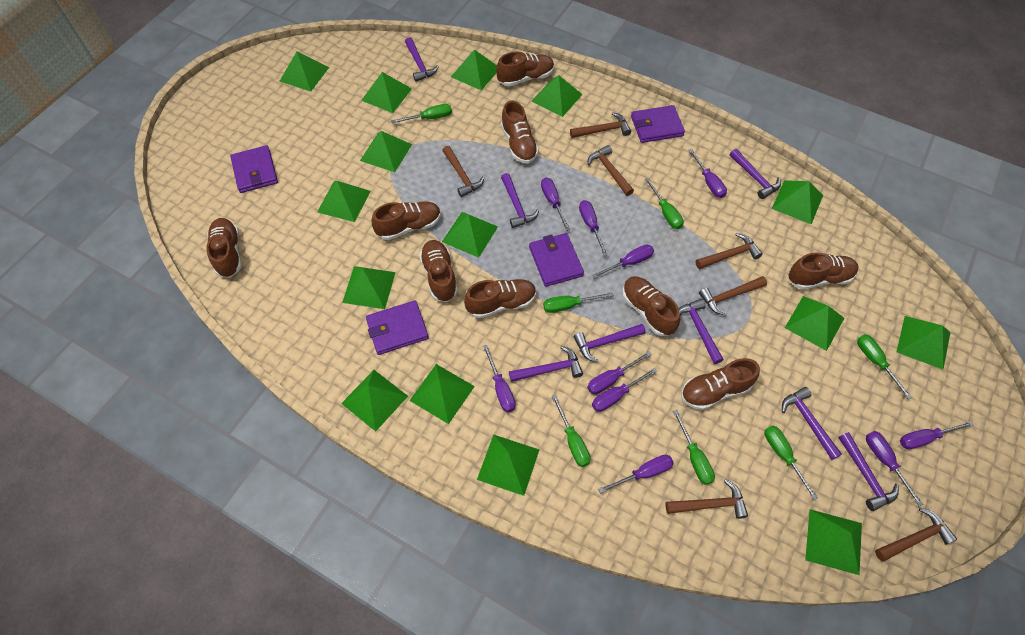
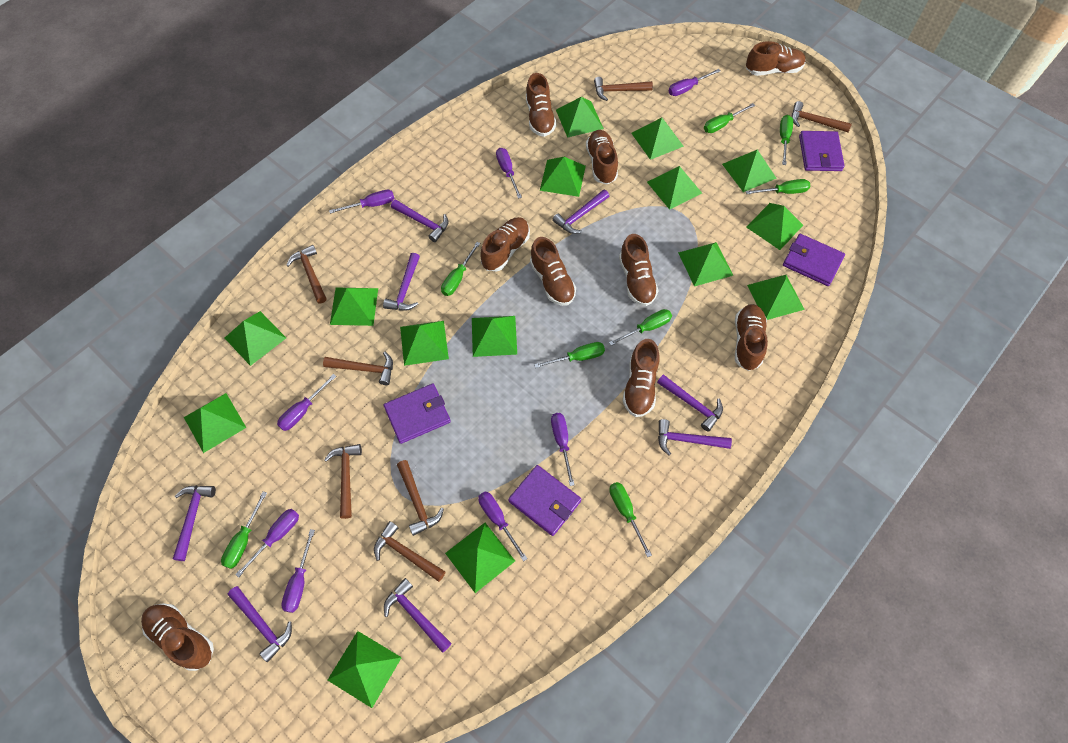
green screwdriver: [391,104,452,124] [543,292,614,313] [552,395,590,467] [645,178,684,229] [673,410,715,485] [765,426,818,500] [857,334,912,399] = 7 -> [221,491,267,569] [441,242,480,296] [534,342,605,368] [609,309,672,346] [609,482,652,557] [704,103,755,133] [746,179,810,194] [780,115,793,165] = 8
purple screwdriver: [483,345,516,412] [541,178,570,231] [579,200,608,256] [587,351,652,394] [592,244,654,278] [592,368,657,412] [598,455,674,494] [688,149,727,198] [866,431,923,506] [900,421,974,449] = 10 -> [235,509,299,578] [277,374,337,431] [281,529,315,613] [329,190,395,214] [478,491,528,562] [496,148,522,199] [551,413,574,486] [668,69,720,96] = 8

